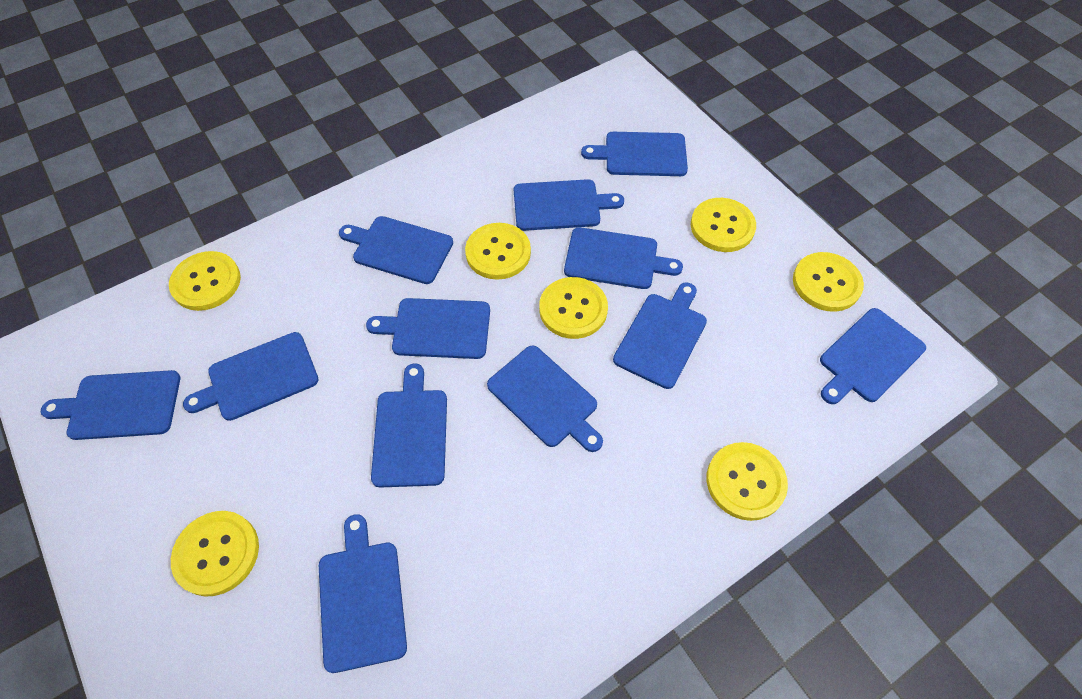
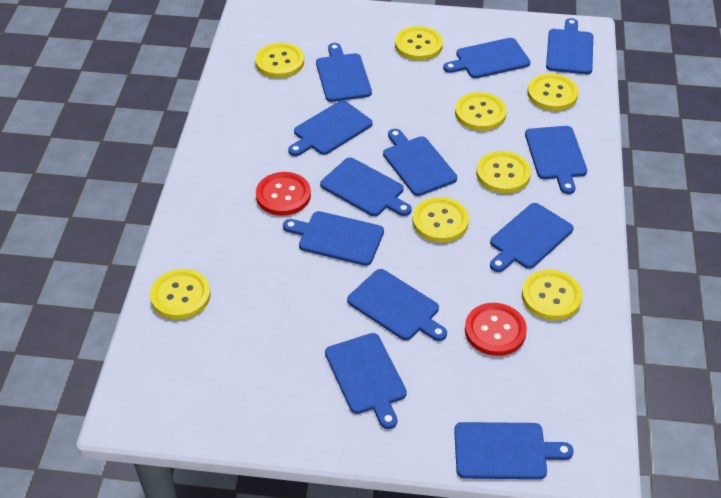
red button: none = 0 -> [256,172,311,216] [465,303,527,356] = 2
yellow button: [169,251,241,311] [171,511,259,597] [465,223,531,280] [539,277,608,339] [691,198,756,252] [706,442,788,521] [793,252,864,312] = 7 -> [150,269,211,319] [255,43,304,78] [395,26,443,60] [413,197,469,242] [455,92,507,131] [476,151,531,193] [522,270,582,320] [527,73,578,111] = 8

